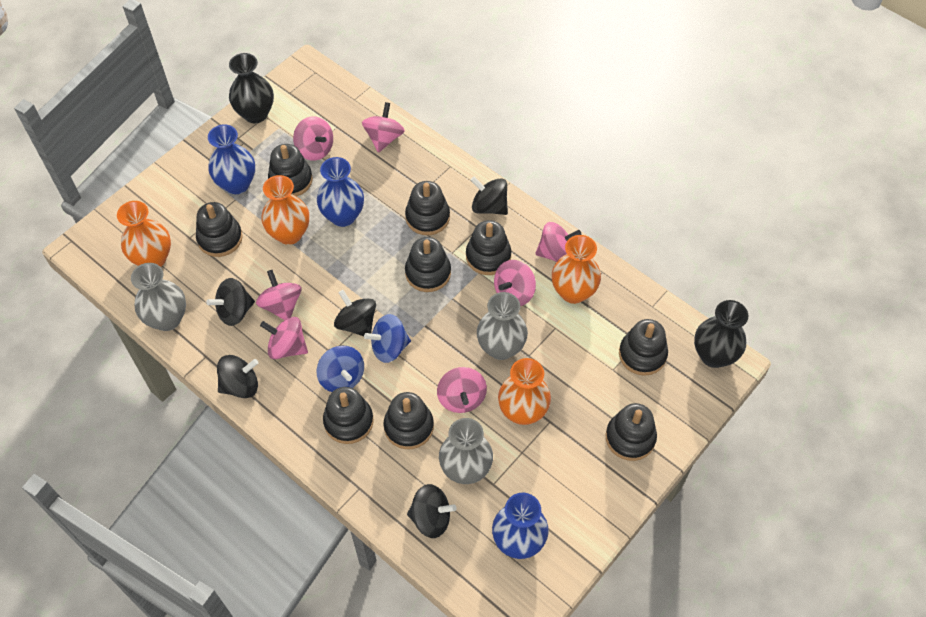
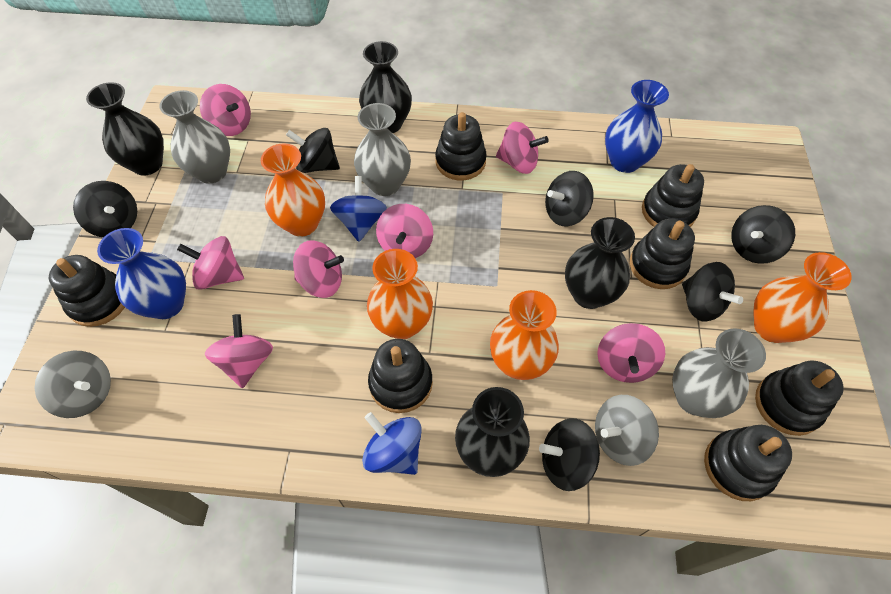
black spinning top: [206,278,255,326] [217,355,258,398] [334,290,376,336] [407,484,457,538] [471,176,508,215] = 5 -> [73,181,137,237] [286,128,340,173] [539,418,600,491] [545,171,594,227] [682,262,743,322] [731,205,795,264] = 6
black stacking toy: [196,202,243,257] [268,144,313,197] [323,387,373,444] [384,392,434,449] [405,181,450,235] [405,237,451,292] [466,220,512,275] [606,403,657,461] [619,319,668,376] = 9 -> [49,255,125,327] [368,339,433,413] [435,112,487,180] [630,219,695,289] [642,164,704,227] [704,425,792,501] [755,361,844,436] = 7
black vase: [229,53,274,123] [694,300,748,368] = 2 -> [86,82,164,176] [359,41,412,133] [455,387,530,477] [565,217,635,309] = 4
blue vase: [208,124,255,194] [317,157,364,227] [492,493,549,559] = 3 -> [97,228,186,319] [605,80,669,173] = 2
grey spinning top: none = 0 -> [35,351,111,418] [595,395,659,466] = 2

